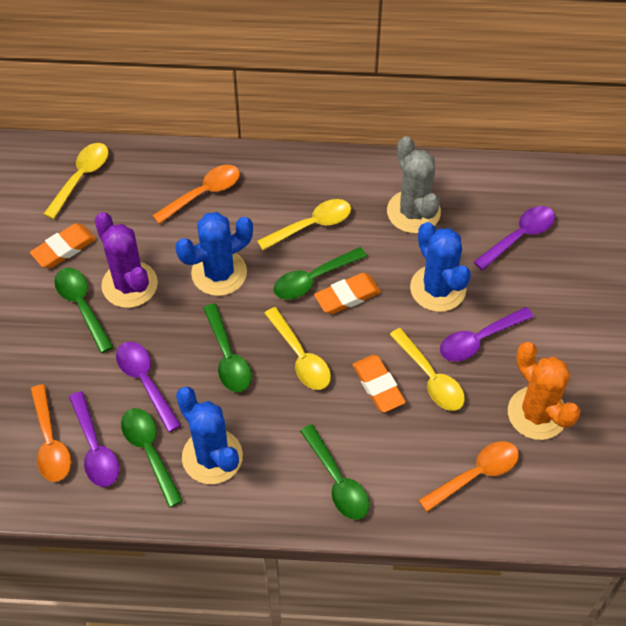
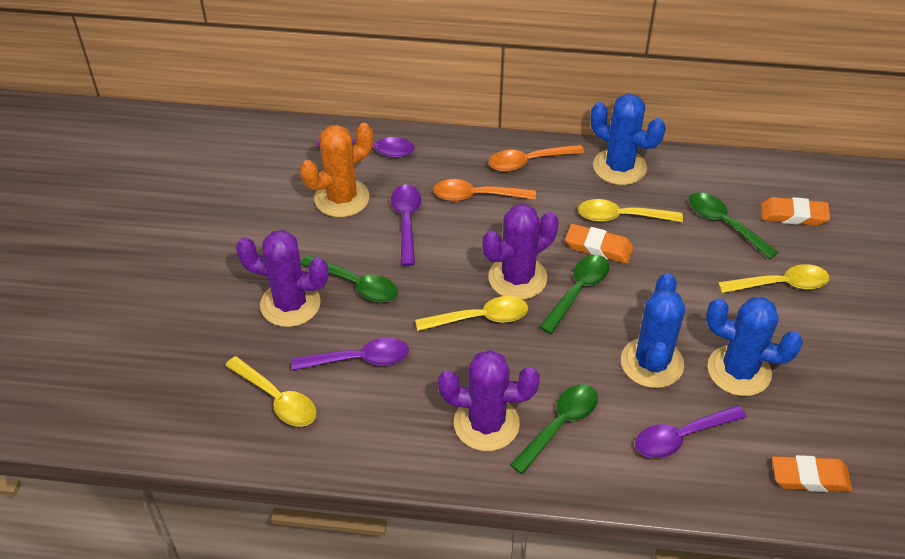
green spoon: [54,268,113,353] [121,408,183,508] [203,304,251,392] [273,247,367,300] [300,424,369,520] = 5 -> [300,255,398,303] [510,384,598,474] [539,255,609,334] [689,192,778,259] = 4
grey cactus: [387,136,441,233] = 1 -> none = 0
orange spoon: [31,384,71,482] [152,165,240,224] [418,441,519,512] = 3 -> [433,179,536,201] [488,144,584,172] = 2
purple cactus: [95,212,158,308] = 1 -> [236,230,329,327] [438,350,540,451] [483,204,558,300] = 3

